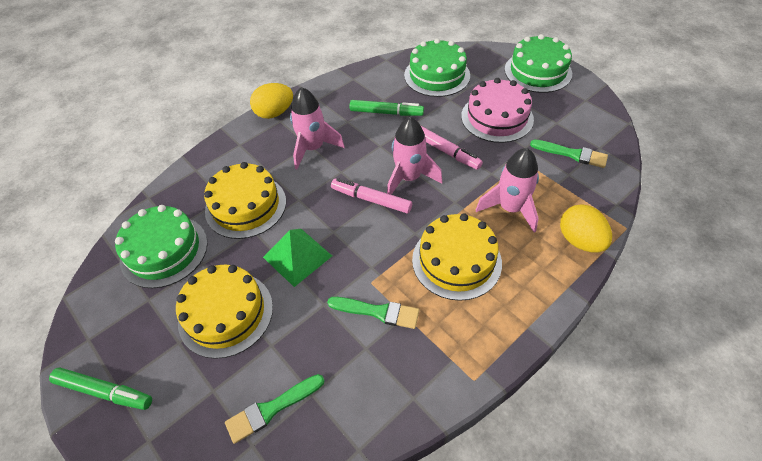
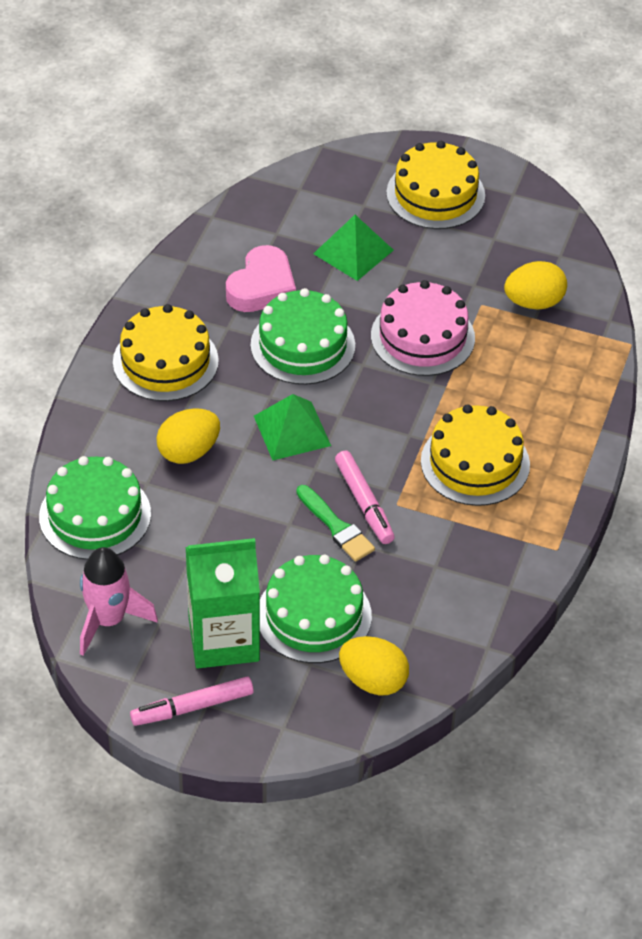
green brush: [225,374,325,444] [327,297,419,329] [530,140,608,168] = 3 -> [296,485,375,562] = 1
green carton: none = 0 -> [186,538,260,668] = 1
green marker: [49,367,152,410] [350,100,424,116] = 2 -> none = 0
green pyramid: [263,229,332,287] = 1 -> [254,394,331,460] [313,215,393,281] = 2
pink heart: none = 0 -> [226,245,296,312] = 1
pink rocket: [290,87,345,169] [387,117,442,195] [476,148,539,233] = 3 -> [80,547,158,656] = 1
yellow egg: [250,83,293,119] [560,204,612,253] = 2 -> [156,408,220,464] [339,636,409,695] [504,261,567,309] = 3

